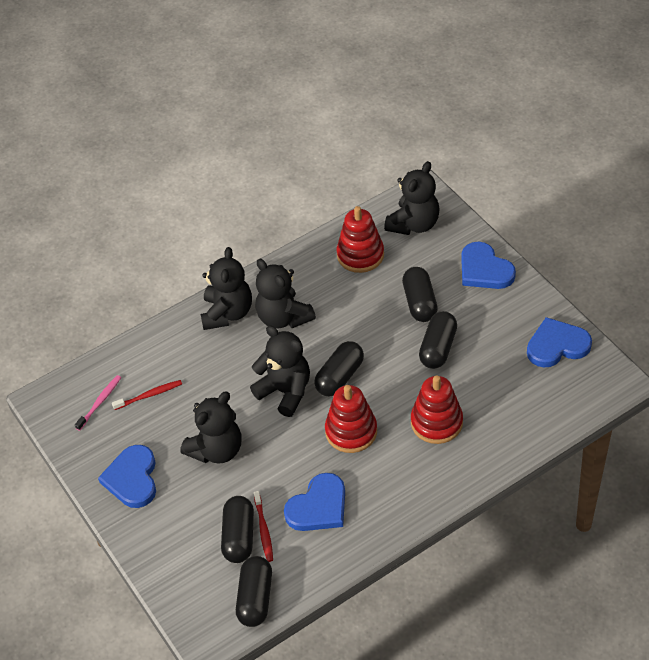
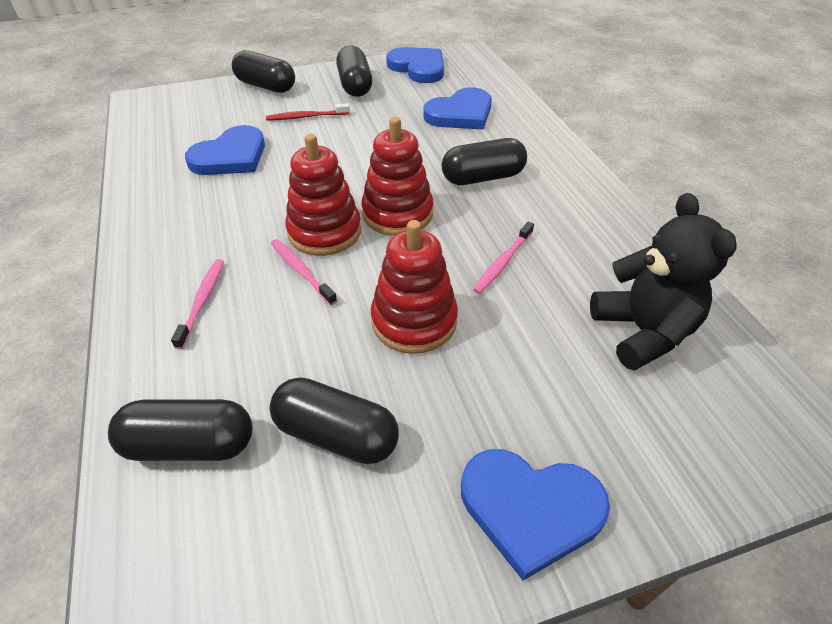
black teddy bear: [180,391,242,464] [201,247,252,330] [250,326,310,417] [255,259,316,329] [384,161,440,235] = 5 -> [590,193,737,371] = 1
pink toothbrush: [75,375,121,431] = 1 -> [171,259,224,349] [271,239,337,305] [473,222,534,294] = 3
red toothbrush: [112,380,182,410] [254,491,273,562] = 2 -> [266,103,350,121] = 1

